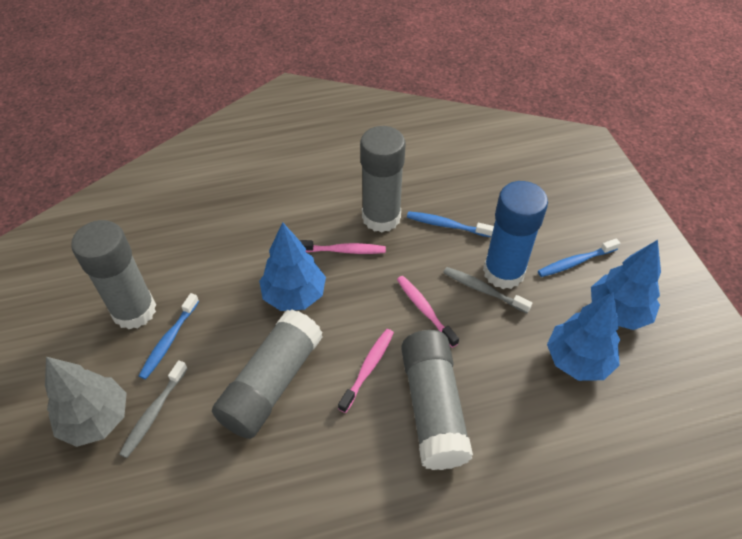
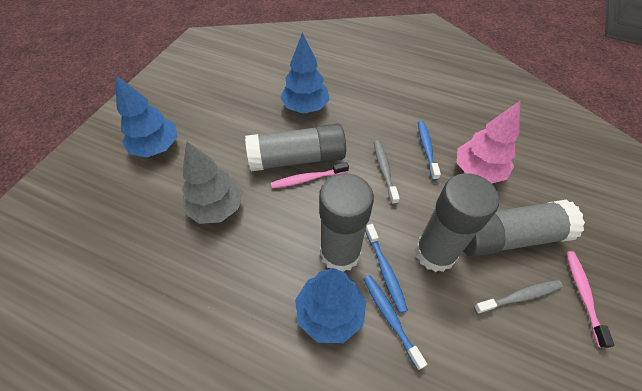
blue glue stick: [483,181,548,289] = 1 -> none = 0
pink toothbrush: [300,240,386,254] [338,329,394,413] [397,276,459,348] = 3 -> [271,162,349,189] [566,251,615,348] = 2
pink tree: none = 0 -> [457,101,520,184] = 1

